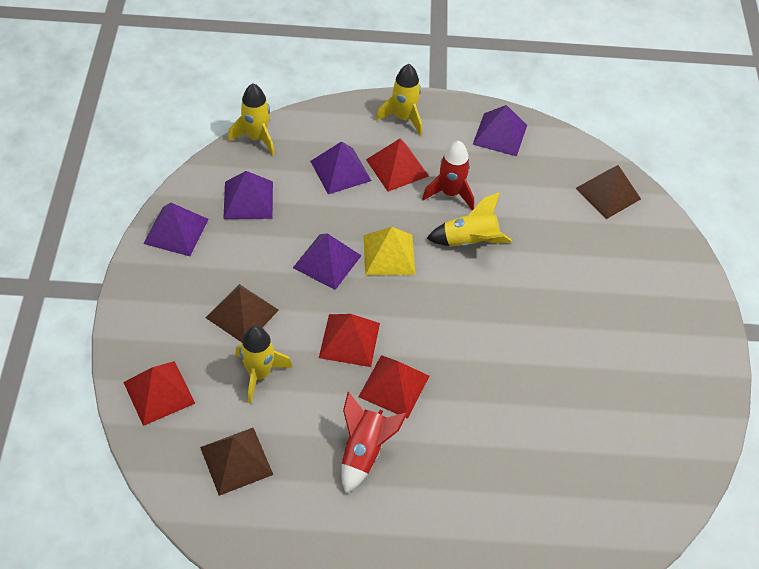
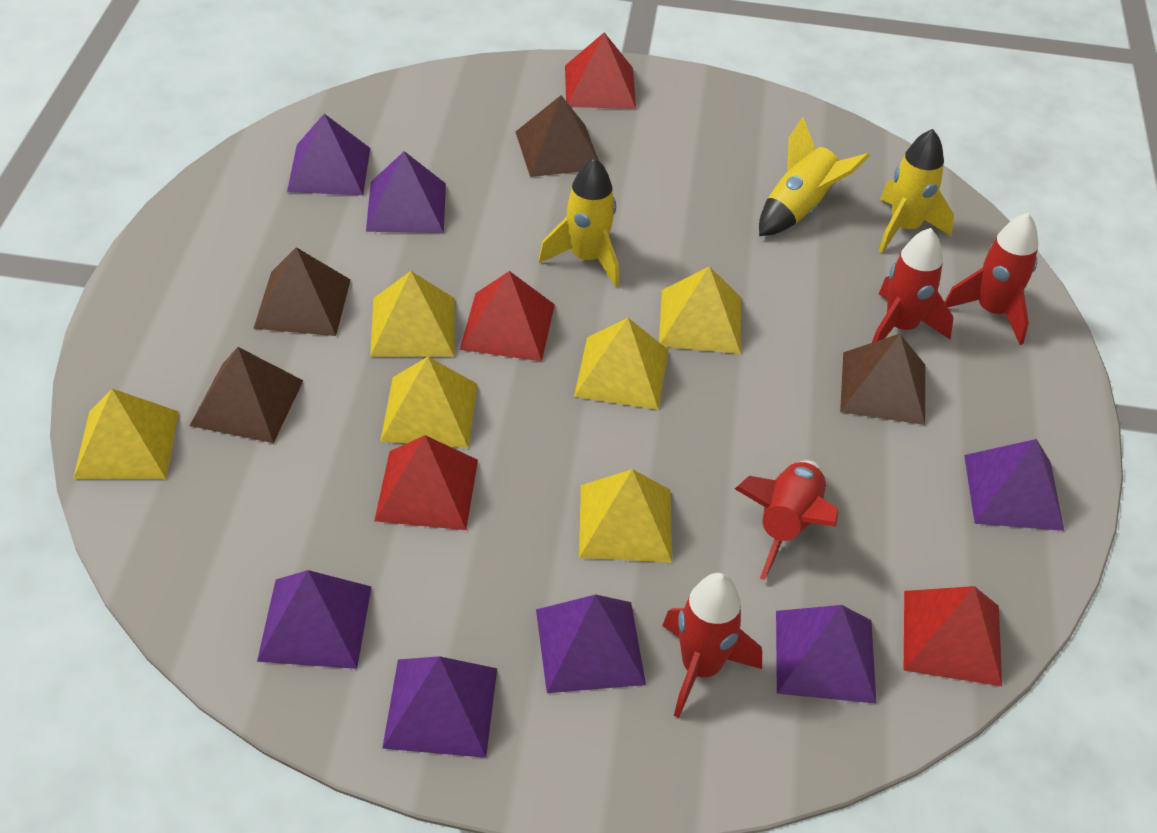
brown pyramid: [200,428,273,496] [206,284,279,342] [575,165,641,219] = 3 -> [190,347,304,443] [253,247,351,336] [516,95,599,177] [840,334,925,425] = 4
purple pyramid: [143,203,208,256] [223,171,273,219] [293,233,362,290] [310,141,371,194] [472,105,527,157] = 5 -> [257,570,371,669] [287,114,370,195] [366,151,446,233] [382,656,497,758] [536,595,646,693] [776,605,877,704] [964,439,1064,531] = 7
red rocket: [341,392,407,494] [422,141,474,210] = 2 -> [662,573,762,718] [735,460,839,580] [872,228,954,343] [945,213,1038,345] = 4
yellow pyramid: [364,227,415,275] = 1 -> [73,389,179,480] [370,271,455,357] [380,357,477,448] [574,318,668,410] [579,469,672,562] [659,266,741,354] = 6
yellow rocket: [228,83,275,156] [235,326,293,404] [376,64,422,136] [426,192,512,247] = 4 -> [538,157,619,287] [759,117,870,236] [879,129,954,252] = 3

